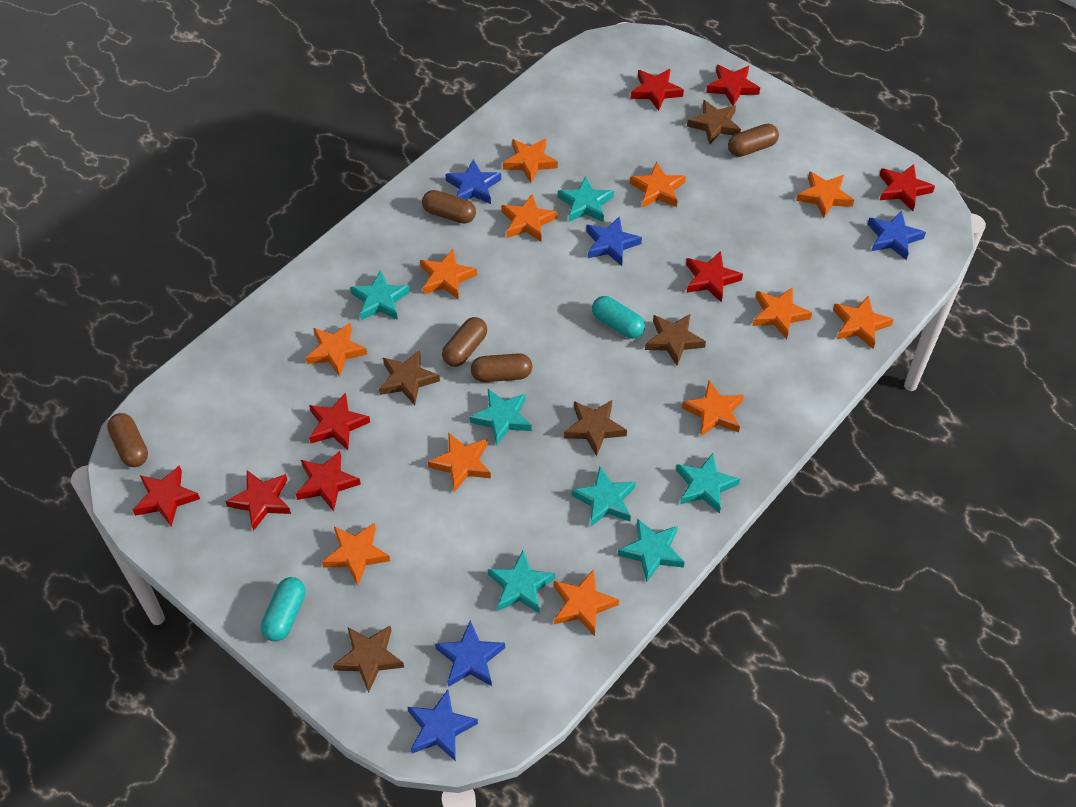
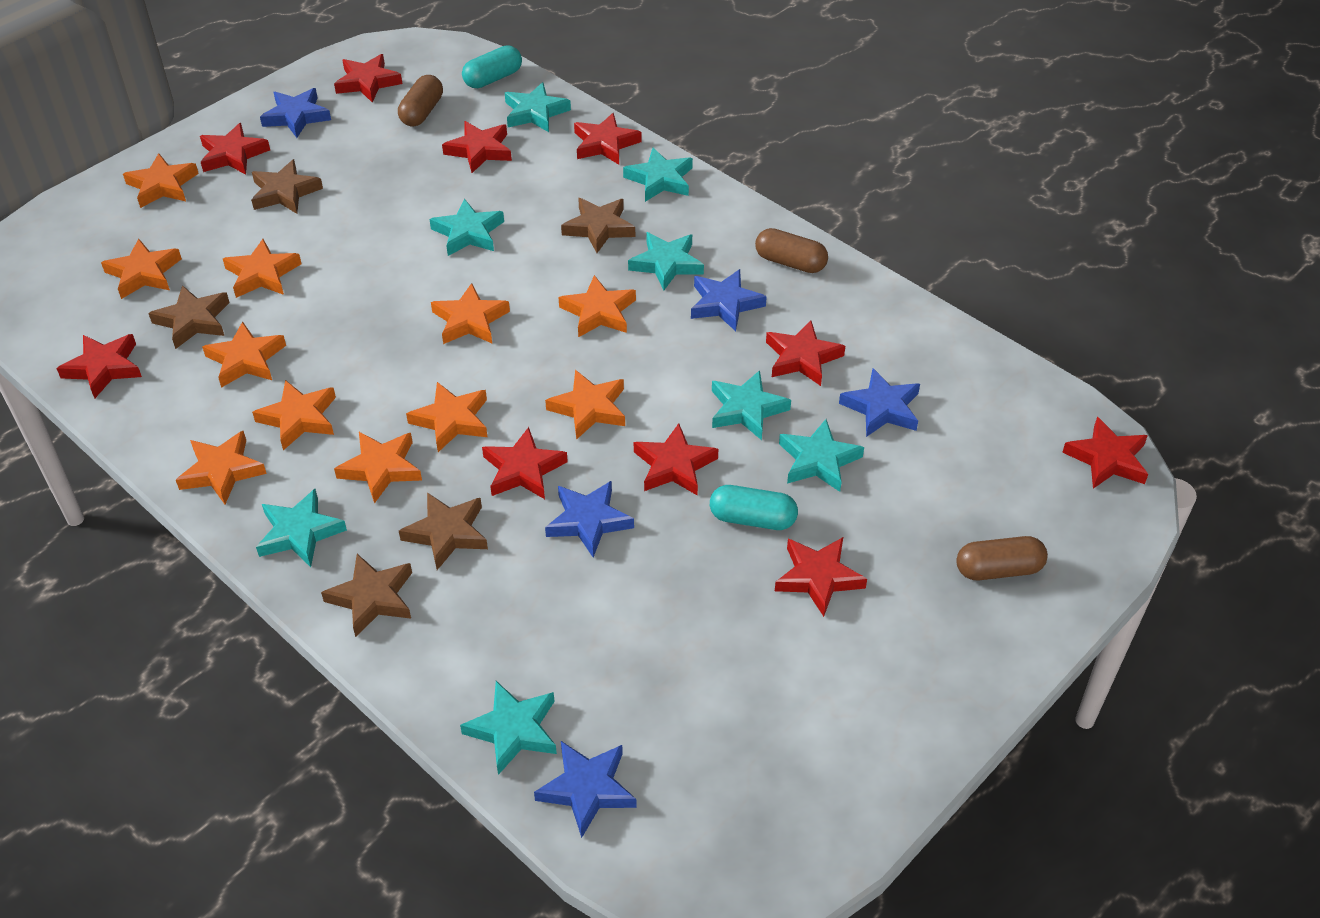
brown capsule: [107,413,148,467] [422,190,476,224] [442,317,487,367] [471,353,533,382] [728,124,779,157] = 5 -> [398,75,443,127] [755,228,828,273] [956,536,1048,580] = 3
orange star: [306,323,367,377] [322,523,390,586] [420,249,477,300] [428,433,491,492] [501,194,557,242] [503,138,558,183] [554,570,619,636] [630,162,686,208] [682,381,744,436] [753,287,812,339] [796,171,854,218] [833,295,894,349] = 12 -> [101,238,182,299] [123,153,199,208] [176,431,267,504] [202,321,286,388] [223,239,302,298] [252,380,336,450] [334,432,422,504] [406,382,487,452] [431,283,510,344] [545,370,625,440] [559,275,636,337] = 11
red star: [133,465,200,527] [225,470,291,531] [296,451,361,511] [309,393,370,450] [630,69,684,111] [686,251,743,303] [706,65,760,106] [880,164,935,211] = 8 -> [56,334,142,398] [200,123,270,175] [334,54,402,103] [442,121,512,173] [482,427,568,499] [574,113,642,165] [634,423,718,496] [766,320,845,386] [775,537,867,617] [1062,417,1148,489] = 10
turquoise star: [350,270,410,320] [469,389,532,445] [488,550,555,614] [558,176,614,222] [572,467,636,527] [618,518,685,582] [676,453,740,514] = 7 -> [256,489,347,567] [429,199,504,256] [460,681,557,775] [505,82,571,132] [623,148,693,202] [628,232,704,291] [712,370,791,440] [779,419,864,492] = 8

